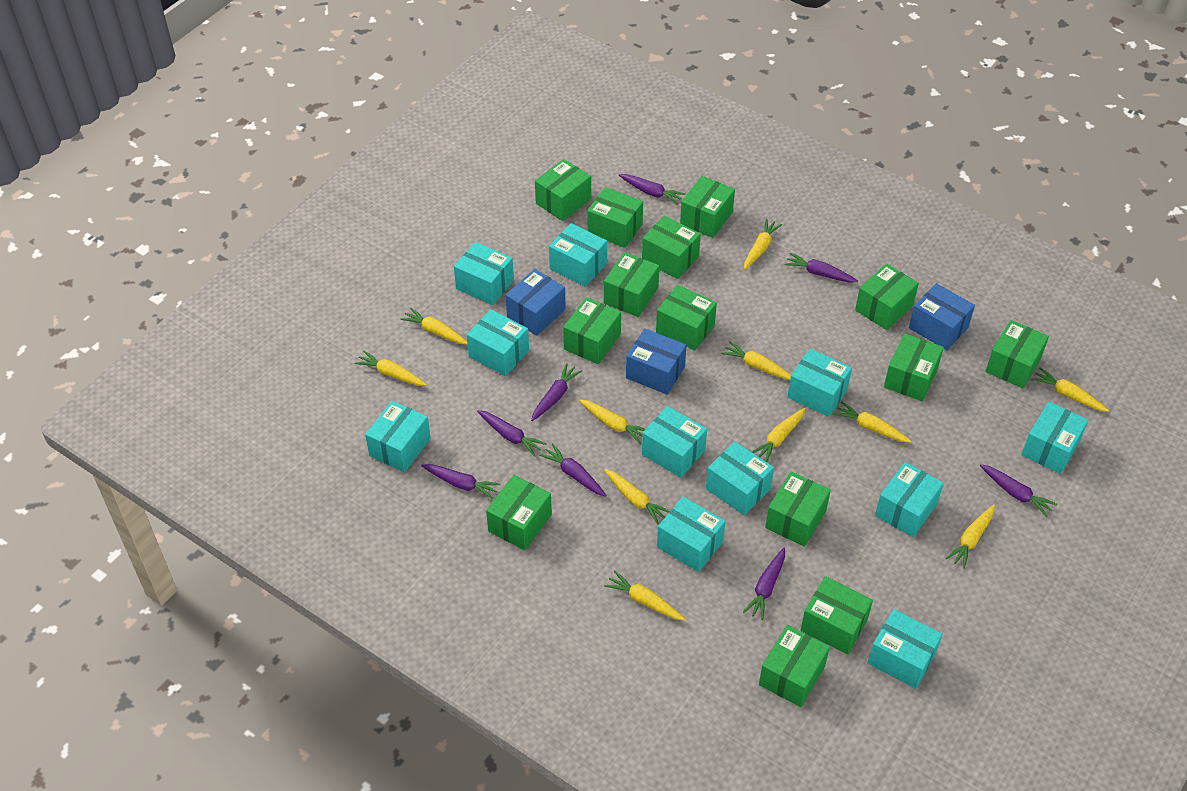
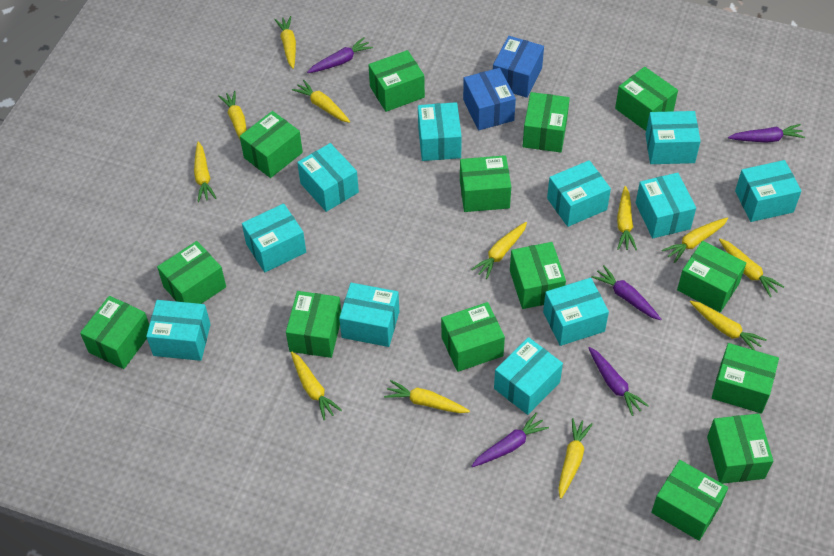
blue box: [505,269,566,336] [626,328,687,395] [909,283,975,350] = 3 -> [463,68,516,130] [493,36,544,98] = 2
purple carrot: [421,464,501,500] [477,410,547,457] [531,363,582,421] [539,443,606,497] [619,174,685,205] [743,548,785,620] [784,253,858,283] [980,464,1057,517] = 8 -> [307,37,373,73] [472,413,549,467] [589,347,649,416] [591,265,661,320] [728,124,805,143] = 5
yellow carrot: [354,351,427,386] [400,307,468,345] [579,399,646,444] [604,469,670,525] [604,571,685,620] [721,341,791,380] [744,219,782,269] [752,408,806,462] [833,401,911,443] [946,505,995,569] [1032,368,1109,412] = 11 -> [194,141,216,202] [218,91,247,139] [274,16,296,69] [291,351,342,420] [292,80,350,123] [384,380,470,413] [471,222,527,279] [558,418,593,499] [617,186,637,250] [662,217,728,263] [690,301,766,351] [719,239,784,297] = 12

